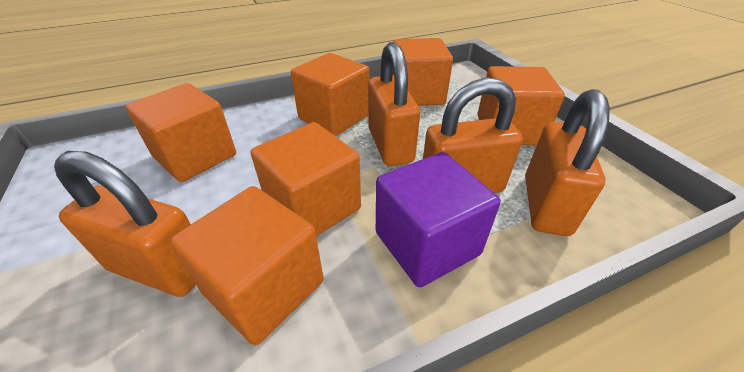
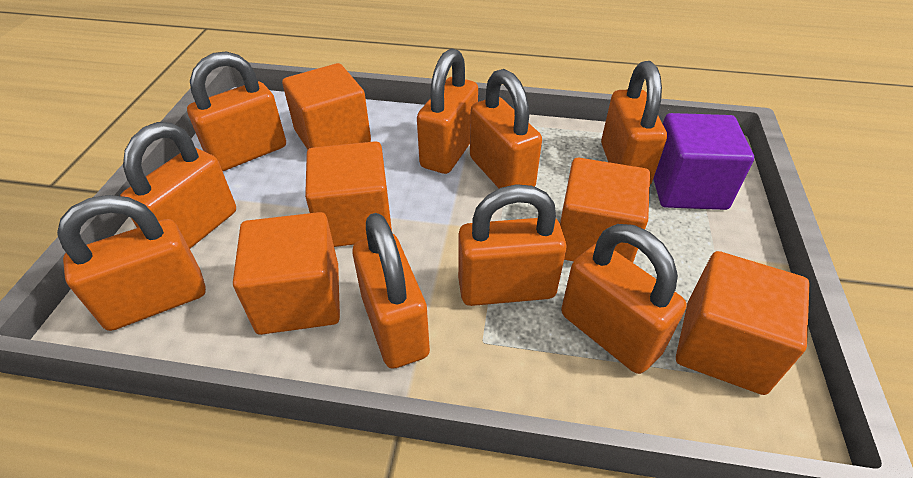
orange cube: [126,83,236,182] [170,186,323,345] [251,122,361,236] [291,53,369,136] [392,38,453,106] [477,66,565,145] = 6 -> [233,212,340,335] [282,63,371,150] [305,141,392,247] [560,158,650,263] [676,251,810,395] = 5
orange padlock: [54,151,196,297] [368,42,420,166] [423,77,523,193] [525,89,610,236] = 4 -> [57,195,206,331] [120,122,236,249] [187,51,286,171] [352,213,430,369] [417,48,478,174] [458,184,567,306] [470,69,542,188] [561,224,687,374] [601,61,667,185] = 9

